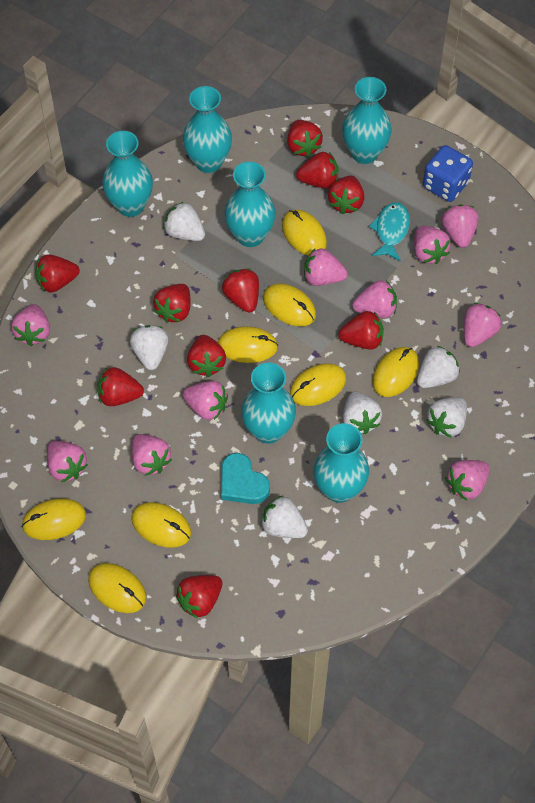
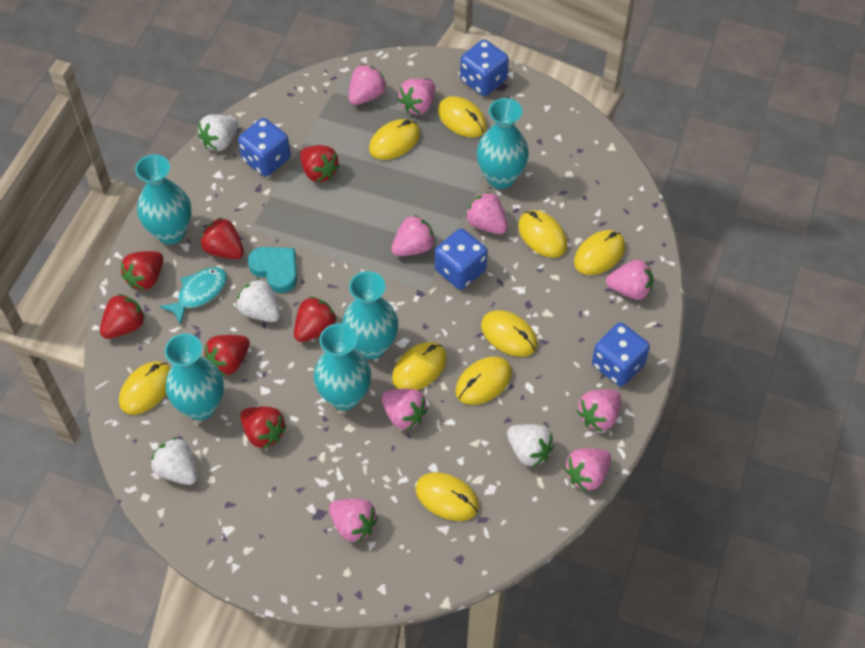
blue dice: [423,145,473,202] = 1 -> [238,118,291,177] [435,228,488,290] [460,39,509,96] [592,322,650,386] = 4
pink strawberry: [11,304,50,346] [47,441,88,482] [132,434,172,476] [183,381,228,420] [304,248,348,286] [352,280,397,318] [414,226,451,264] [441,205,479,248] [445,460,490,500] [464,303,502,347] = 10 -> [329,499,378,543] [349,64,387,105] [381,389,428,431] [391,215,435,256] [398,78,436,115] [465,192,508,234] [564,448,611,491] [577,389,621,432] [606,260,653,300] = 9
red strawberry: [35,254,80,293] [97,367,144,406] [153,284,191,322] [176,575,222,619] [187,335,226,377] [222,269,259,312] [287,120,323,157] [296,152,339,188] [328,176,364,214] [338,311,384,350] = 10 -> [100,294,146,339] [121,251,163,290] [200,217,244,259] [204,335,250,376] [240,407,286,449] [294,296,337,342] [300,145,340,182] = 7
turquoise vase: [102,131,153,217] [183,86,232,173] [224,162,276,247] [241,362,296,444] [313,423,369,503] [342,77,392,164] = 6 -> [135,154,192,245] [165,334,224,420] [314,323,371,410] [342,271,398,359] [477,98,529,189] = 5
white strawberry: [130,325,169,370] [164,202,205,241] [261,496,308,538] [343,391,382,434] [417,346,460,388] [426,397,467,438] = 6 -> [151,437,198,485] [198,114,239,151] [236,278,280,322] [507,424,554,467] = 4
yellow mouse: [22,499,86,540] [88,563,146,613] [131,502,191,548] [218,326,278,363] [263,284,316,326] [282,210,327,255] [290,363,346,406] [372,347,419,397] = 8 -> [119,361,171,415] [369,119,420,160] [392,342,447,390] [416,472,479,521] [438,96,487,138] [455,357,512,405] [481,310,538,357] [518,210,567,258] [574,230,625,275] = 9

